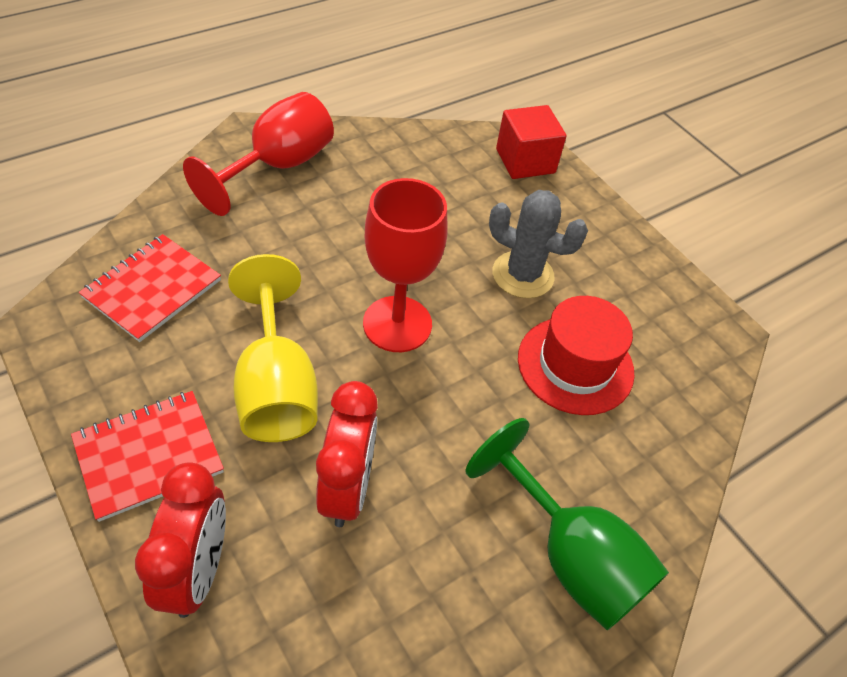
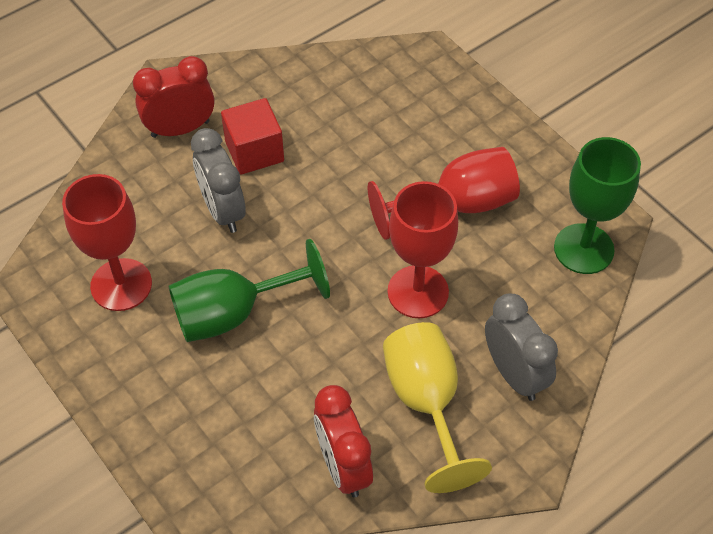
green goblet: [465,418,669,631] = 1 -> [169,239,330,342] [554,137,641,274] = 2
grey cactus: [489,190,588,298] = 1 -> none = 0
grey clock: none = 0 -> [191,128,246,233] [485,293,558,401] = 2
red goblet: [183,92,334,216] [363,178,448,352] = 2 -> [62,174,152,311] [368,147,520,240] [388,181,458,318] = 3
red hat: [518,296,635,415] = 1 -> none = 0
red notebook: [71,391,224,522] [78,234,221,342] = 2 -> none = 0

